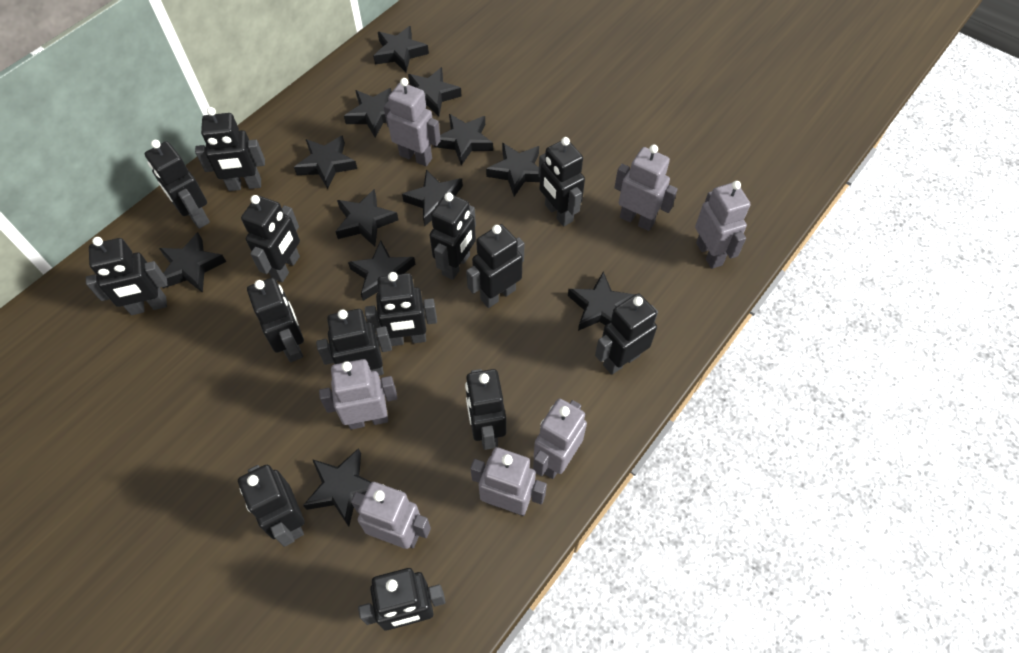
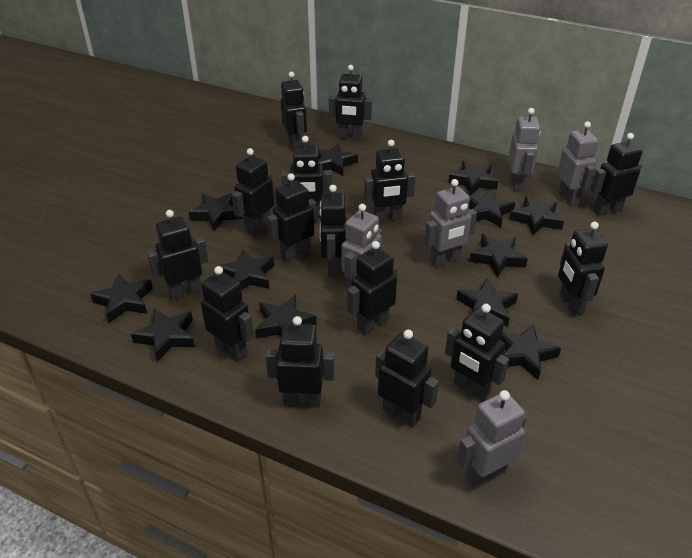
black robot: [86,237,167,315] [145,140,210,229] [195,107,265,191] [238,465,305,547] [241,195,300,282] [247,278,304,362] [316,309,392,376] [358,568,446,630] [365,272,437,346] [430,192,476,280] [465,369,506,450] [466,224,525,308] [538,137,585,226] [595,293,658,375] = 14 -> [147,210,208,300] [201,266,254,362] [232,148,274,236] [266,316,335,407] [267,173,317,262] [281,72,307,148] [281,136,332,216] [320,185,346,275] [329,65,372,140] [347,241,397,335] [364,140,415,222] [375,330,439,428] [445,304,509,401] [558,222,608,316] [591,133,642,216] = 15
grey robot: [319,359,397,430] [351,482,431,549] [384,78,441,166] [470,447,547,516] [533,399,587,479] [614,145,678,231] [695,181,750,269] = 7 -> [342,204,382,289] [425,179,477,267] [457,390,527,489] [509,108,540,191] [557,121,599,206] = 5

